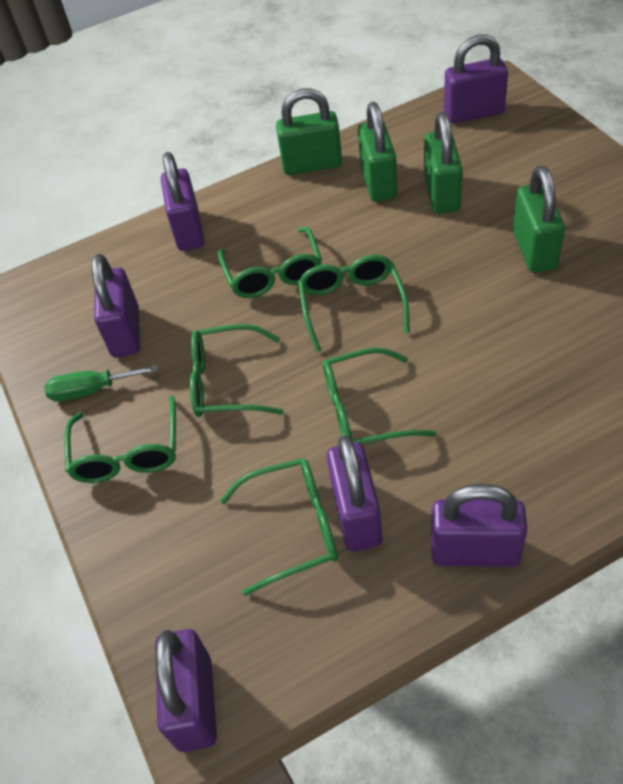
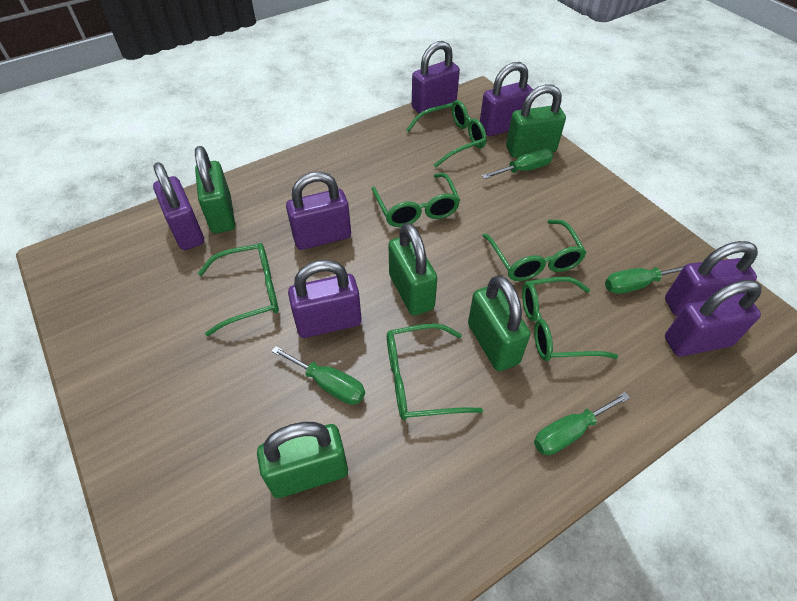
green padlock: [276,88,342,175] [358,102,397,202] [424,112,463,214] [513,166,565,273] = 4 -> [195,146,235,233] [257,422,348,498] [388,223,437,316] [468,275,530,371] [506,84,566,158] = 5
green screwdriver: [44,365,158,402] = 1 -> [271,346,365,405] [482,148,553,179] [534,392,630,455] [605,265,685,294] = 4
purple padlock: [91,254,140,358] [155,629,217,752] [161,152,204,251] [327,435,382,552] [431,484,527,567] [444,34,508,123] = 6 -> [153,162,204,250] [286,172,351,250] [288,260,362,338] [412,41,460,114] [480,62,533,136] [665,241,758,316] [665,280,762,357] = 7

